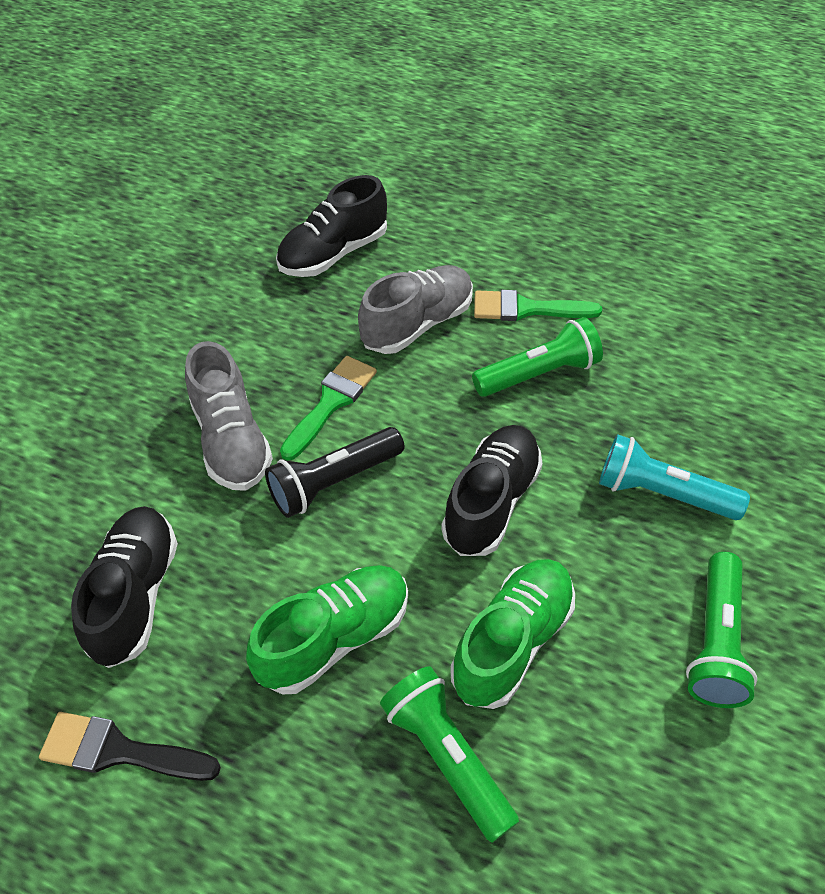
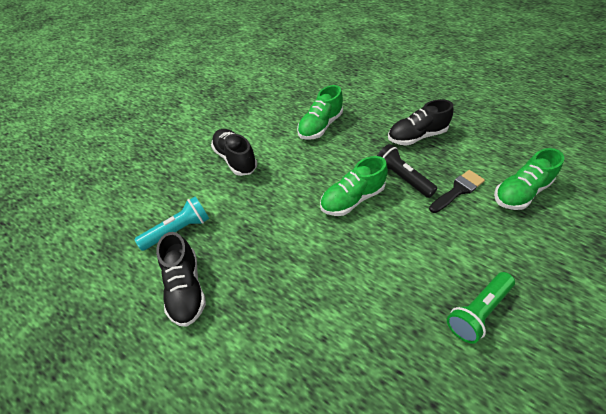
green brush: [280,356,377,460] [474,290,602,321] = 2 -> none = 0
green flashlight: [380,666,519,843] [472,317,603,397] [686,552,757,708] = 3 -> [447,272,515,344] = 1
green shoe: [246,565,408,694] [450,559,575,709] = 2 -> [297,85,343,140] [320,156,388,216] [494,148,564,210] = 3
grey shoe: [185,341,273,491] [358,265,473,354] = 2 -> none = 0

